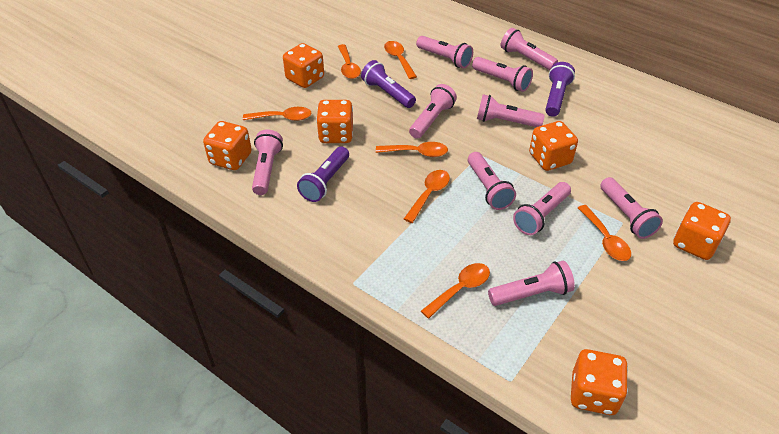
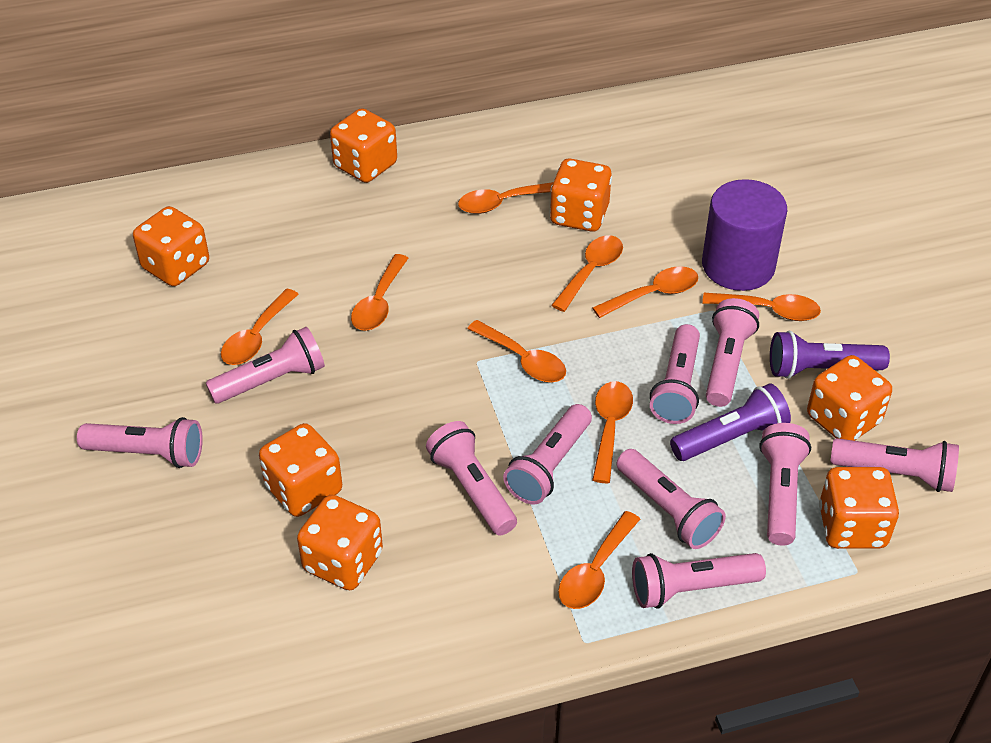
orange dice: [203,121,252,170] [283,43,324,88] [316,100,353,143] [529,121,578,171] [571,349,628,415] [673,202,731,260] = 6 -> [133,206,209,286] [259,423,342,517] [297,495,383,590] [330,108,397,183] [550,159,612,232] [807,355,892,441] [819,467,899,549] = 7
orange spoon: [243,107,311,121] [338,44,361,79] [376,142,448,157] [384,41,417,79] [404,170,450,223] [421,263,490,319] [578,205,631,261] = 7 -> [221,289,299,365] [351,254,408,331] [458,182,553,214] [467,320,566,382] [551,235,623,312] [558,511,640,609] [592,381,633,483] [593,266,698,318] [702,293,821,321] = 9
purple cylinder: none = 0 -> [702,179,787,291] = 1
purple flashlight: [297,146,349,202] [361,60,416,108] [545,62,575,117] = 3 -> [670,383,791,461] [770,331,890,379] = 2

